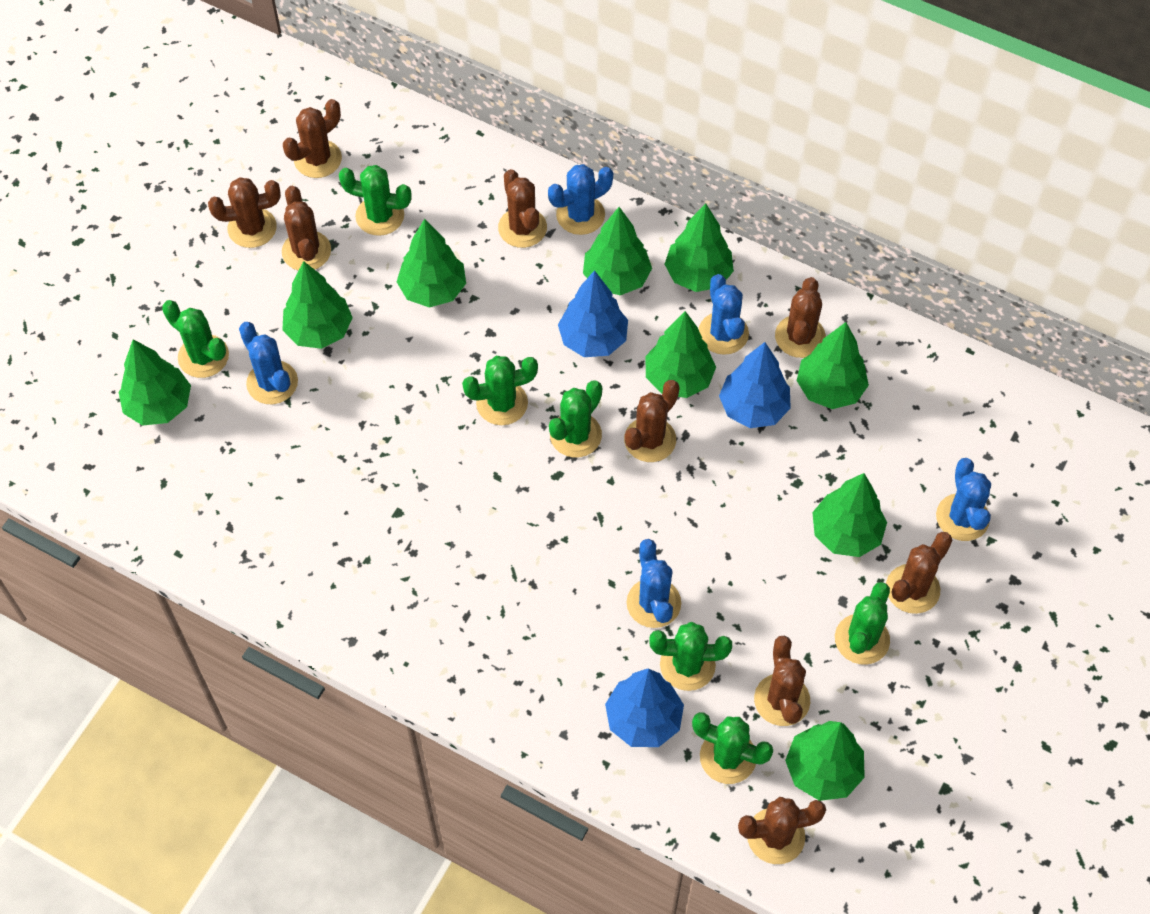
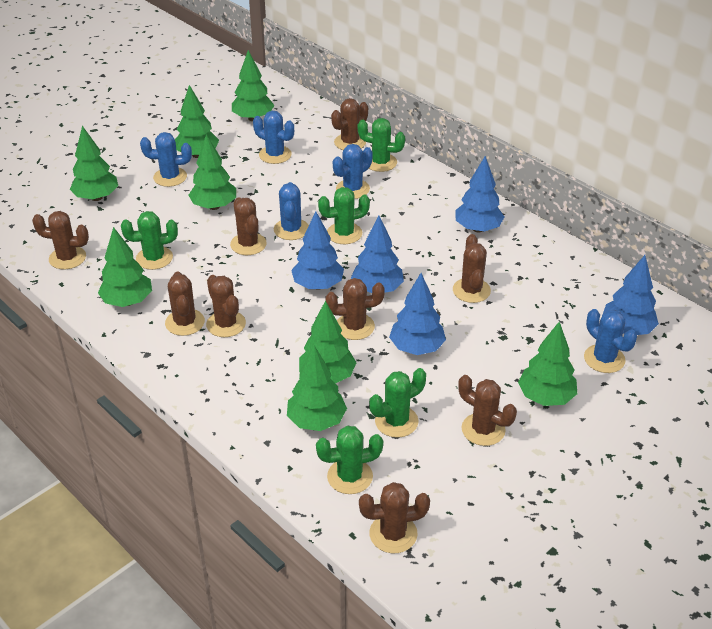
blue tree: [558,270,628,357] [605,669,684,747] [719,342,791,428] = 3 -> [291,211,344,290] [351,215,404,293] [389,273,446,355] [455,156,504,233] [602,255,659,335] = 5
green cactus: [162,300,229,378] [339,165,412,236] [462,356,538,425] [549,381,602,458] [650,622,732,691] [692,712,773,784] [835,582,890,665] = 7 -> [121,211,178,270] [316,426,383,494] [318,187,370,244] [358,118,405,172] [369,368,426,438] = 5
green tree: [119,339,191,426] [282,261,353,349] [397,219,466,308] [583,207,652,295] [646,311,716,398] [665,203,734,292] [785,721,865,801] [797,322,869,409] [812,473,887,557] = 9 -> [70,126,118,201] [98,227,152,307] [175,85,219,158] [188,134,236,210] [232,50,275,121] [287,345,347,431] [299,301,357,383] [518,322,577,406] = 8

